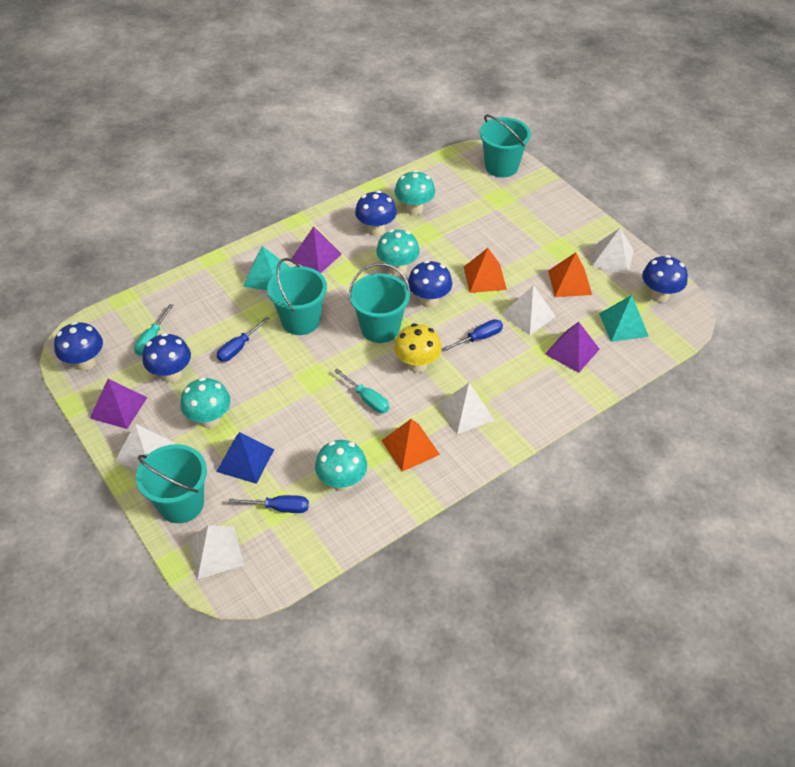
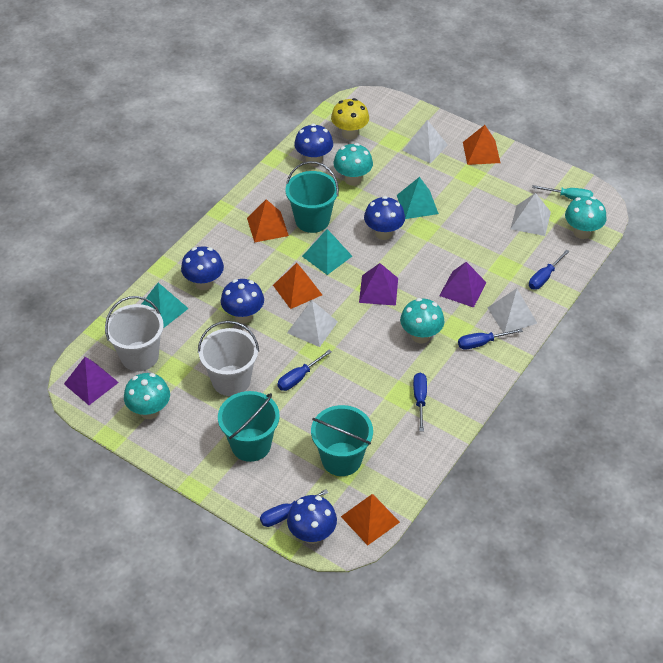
blue pyramid: [216,432,274,484] = 1 -> none = 0
blue screwdriver: [217,317,270,362] [228,495,309,513] [441,319,503,352] = 3 -> [260,490,328,527] [277,349,332,391] [413,373,427,432] [458,328,523,350] [529,250,570,290] = 5
orange pyramid: [381,419,440,472] [464,248,507,293] [548,252,592,297] = 3 -> [247,199,289,243] [273,263,322,309] [341,494,400,545] [463,125,500,165] = 4
turquoise bucket: [136,444,207,523] [267,258,327,335] [349,263,410,343] [480,115,531,177] = 4 -> [218,391,280,462] [285,161,339,233] [311,405,373,476] = 3
turquoise pyramid: [243,246,290,290] [599,295,649,342] = 2 -> [142,283,189,328] [302,229,352,275] [397,177,439,219] = 3
turquoise screwdriver: [134,304,173,356] [334,369,389,413] = 2 -> [532,185,593,200] = 1
white bucket: none = 0 -> [105,296,164,371] [198,321,259,396] = 2
white pyramid: [115,423,175,470] [188,525,244,579] [438,383,494,434] [501,285,556,336] [591,228,634,274] = 5 -> [287,301,338,347] [402,120,448,163] [487,288,537,333] [510,193,551,236] = 4

